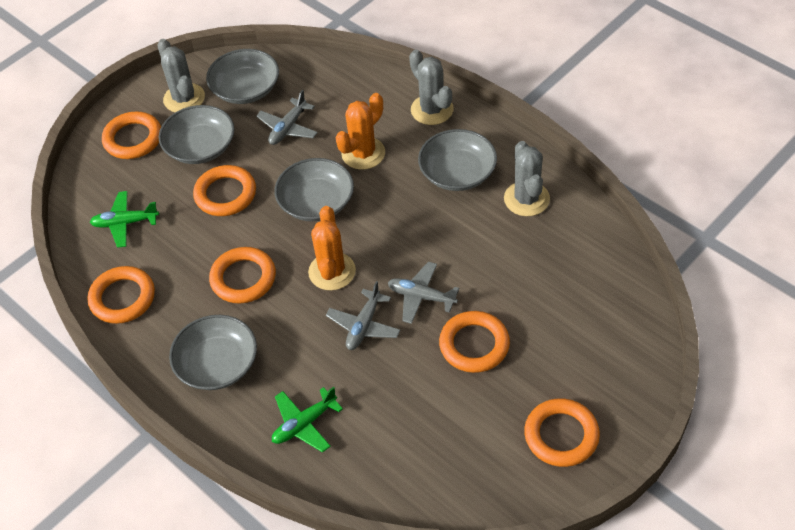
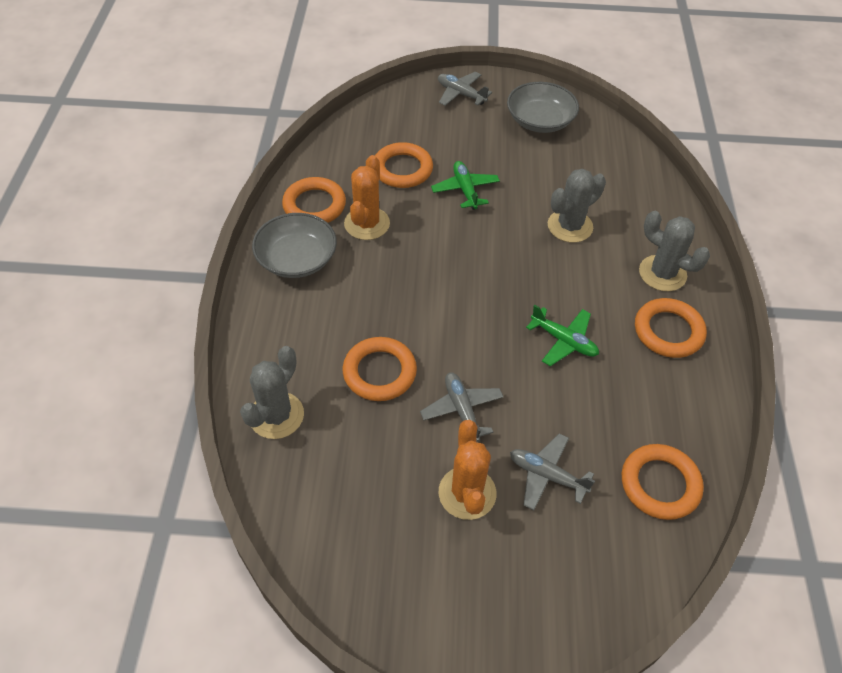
grey bowl: [159,105,235,164] [169,315,257,390] [206,49,279,104] [274,158,354,221] [418,129,497,191] = 5 -> [252,213,337,278] [507,82,579,133] = 2
orange ring: [88,266,155,324] [102,111,161,159] [193,165,256,216] [209,247,276,304] [439,311,510,373] [524,398,600,467] = 6 -> [282,177,346,223] [343,337,417,401] [375,142,433,188] [622,444,704,520] [635,298,707,358] = 5

